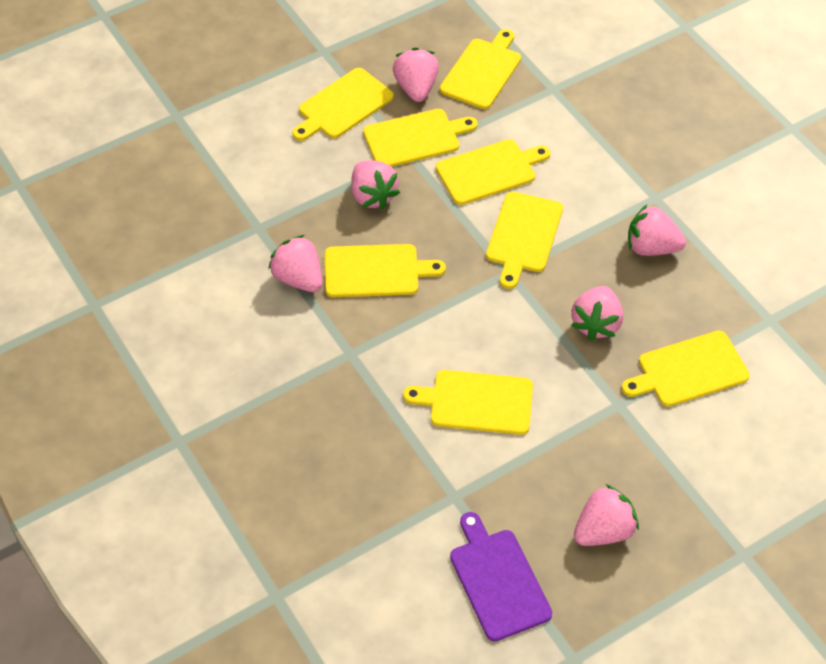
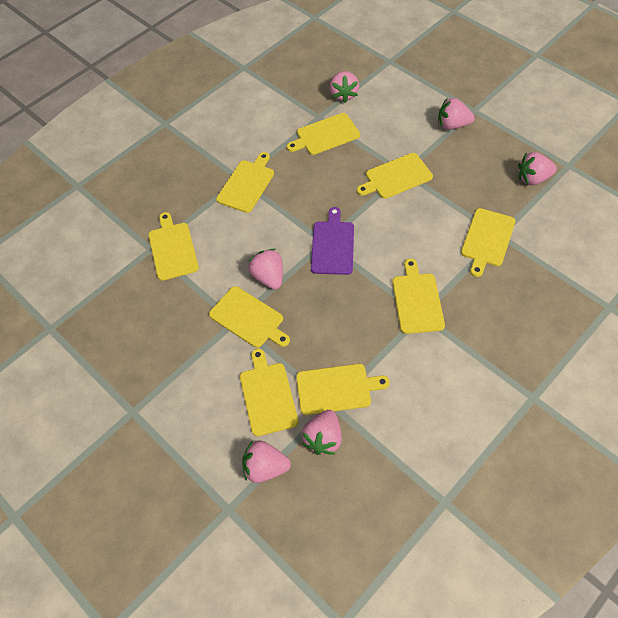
yellow cutting board: [292,68,394,141] [325,244,446,297] [363,109,478,167] [403,370,533,435] [436,139,550,205] [440,29,521,109] [486,192,563,289] [621,331,750,407] = 8 -> [148,212,199,281] [209,286,290,348] [216,152,274,213] [240,349,298,436] [287,113,360,155] [296,364,390,415] [357,153,433,199] [392,259,445,334] [461,208,516,277] = 9

